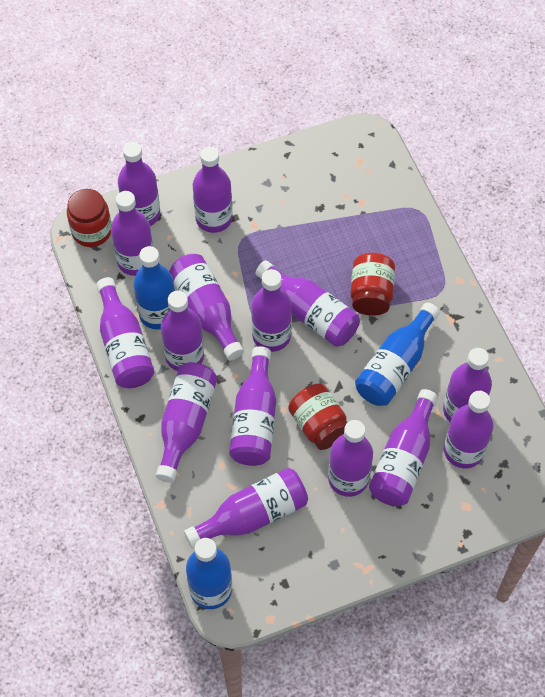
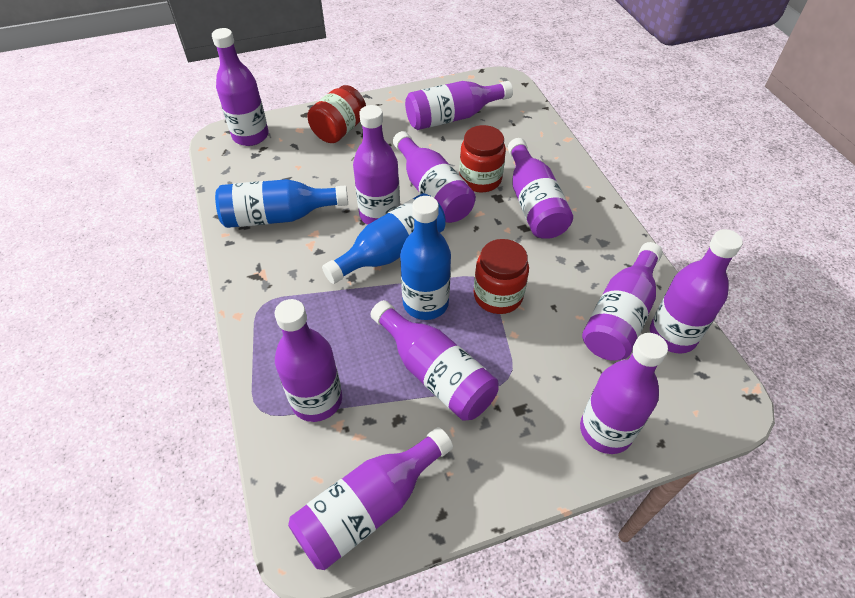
purple bottle: [97,277,154,388] [111,191,153,276] [118,142,160,226] [156,362,217,483] [161,291,204,371] [169,254,244,360] [184,468,308,549] [192,147,233,233] [229,346,276,466] [251,269,292,352] [256,260,360,347] [328,420,373,497] [369,389,438,506] [443,348,492,422] [444,391,493,469] = 15 -> [212,28,269,146] [275,299,342,422] [288,427,453,570] [353,105,400,225] [370,300,499,421] [393,131,476,223] [405,81,513,130] [508,138,573,239] [580,333,668,454] [582,242,663,360] [650,229,743,354] = 11

